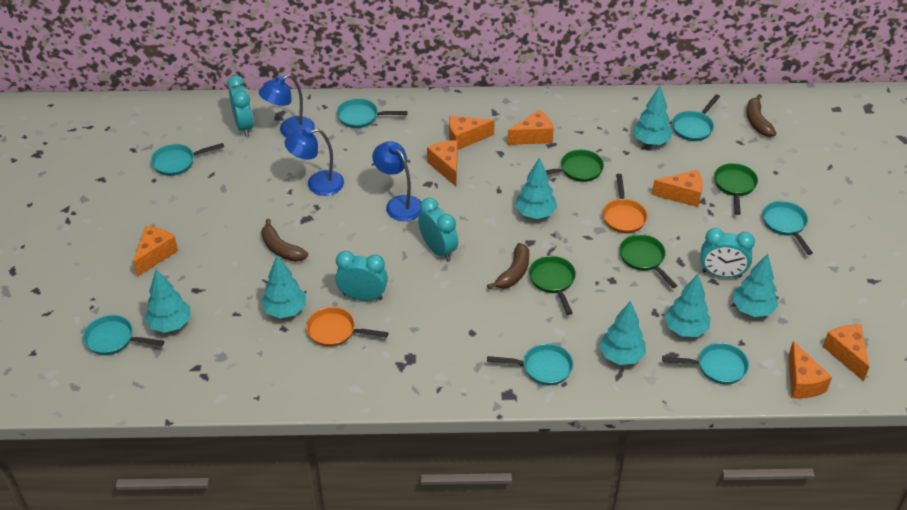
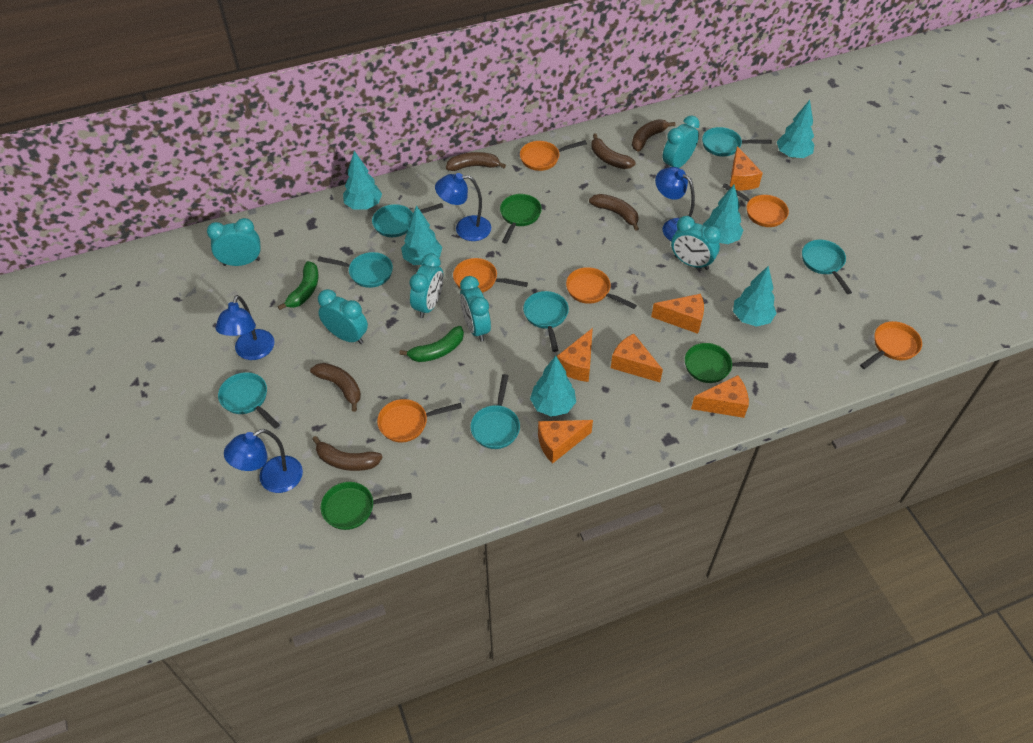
blue lamp: [259,74,315,137] [284,127,344,196] [372,141,422,221] = 3 -> [215,295,275,360] [224,429,303,493] [435,173,491,241] [655,167,695,241] = 4
brown banana: [261,219,308,262] [487,243,529,289] [746,94,776,137] = 3 -> [310,363,361,412] [312,436,382,471] [446,152,506,171] [589,194,639,231] [591,133,636,169] [632,119,675,151] = 6
green banana: none = 0 -> [278,261,319,310] [399,326,464,362] = 2
green pan: [529,256,576,315] [545,150,604,182] [619,234,677,288] [714,163,758,215] = 4 -> [321,482,412,530] [500,194,542,244] [685,343,768,383] = 3
orange cheese: [133,226,178,277] [427,140,457,186] [449,116,495,150] [507,109,554,145] [652,170,703,207] [788,341,832,399] [823,325,869,381] = 7 -> [538,420,593,464] [557,328,593,382] [611,333,663,382] [651,294,704,334] [691,375,749,418] [730,146,763,190] = 6
orange pan: [306,307,388,347] [603,174,647,233] = 2 -> [377,399,462,442] [453,258,528,293] [520,140,587,171] [566,267,637,309] [722,184,789,227] [860,321,922,369] = 6
turquoise clock: [227,75,254,137] [335,251,388,301] [418,198,458,261] [700,228,755,278] = 4 -> [207,218,261,266] [318,289,368,344] [409,253,444,318] [460,276,491,342] [663,116,700,168] [671,216,721,270] = 6
turquoise tree: [145,269,190,333] [261,255,306,319] [515,157,557,219] [599,301,646,365] [633,86,673,145] [665,274,711,337] [732,254,778,317] = 7 -> [343,151,382,210] [401,205,442,265] [530,356,576,417] [703,185,743,244] [733,266,777,327] [777,100,814,158] = 6

